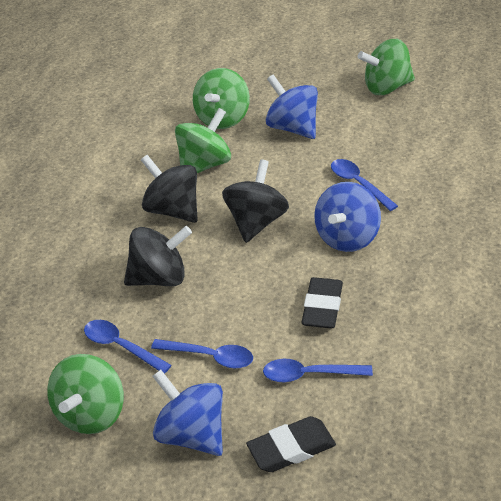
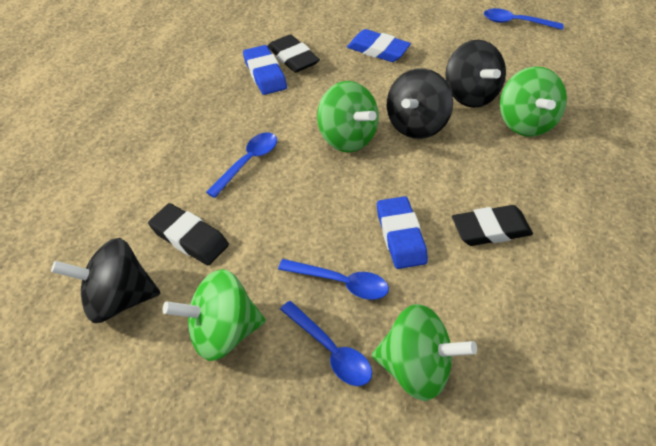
black eraser: [246,416,336,472] [301,277,343,329] = 2 -> [148,203,229,265] [268,34,320,73] [452,205,533,246] = 3
blue eraser: none = 0 -> [243,45,287,95] [347,29,411,62] [377,196,428,269] = 3
blue spinning top: [152,370,223,456] [266,74,318,139] [314,182,381,252] = 3 -> none = 0

